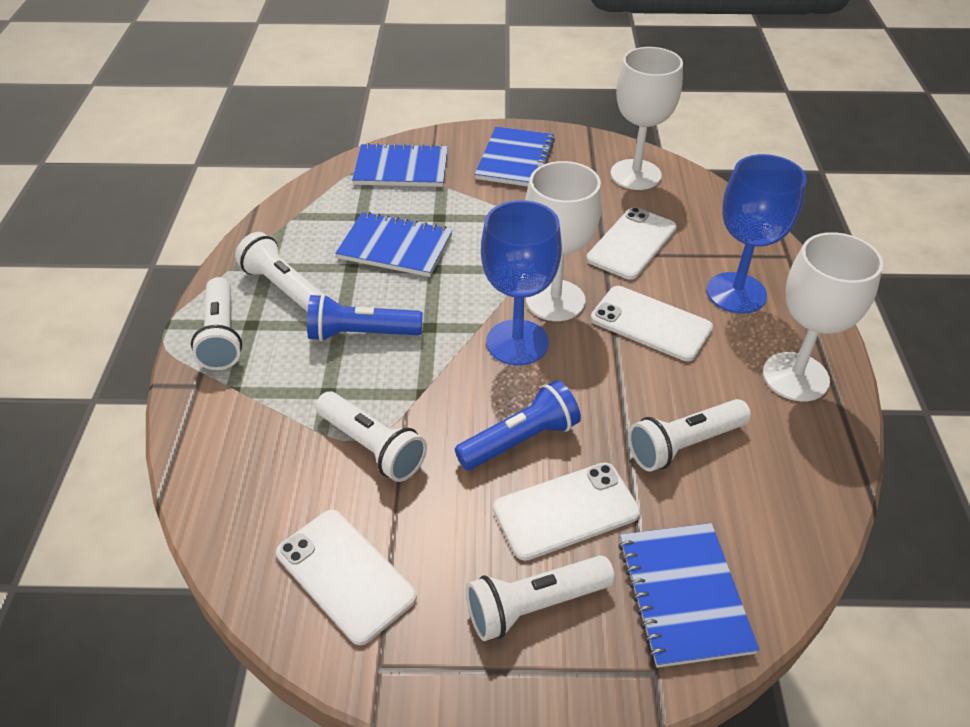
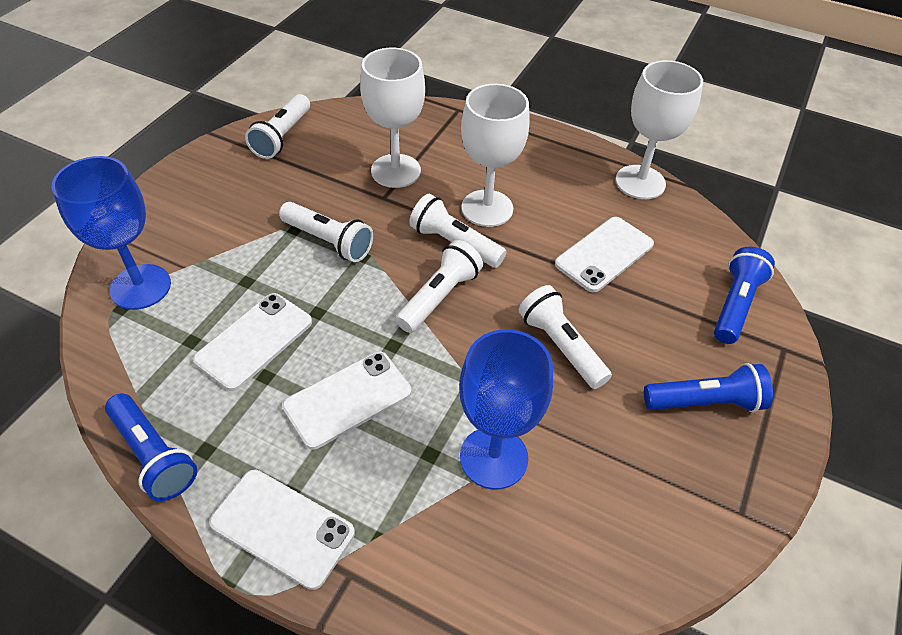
blue flashlight: [307,294,423,341] [455,380,581,470] = 2 -> [105,394,197,501] [644,363,773,412] [714,247,775,344] = 3
blue notebook: [335,212,453,277] [352,143,448,187] [475,127,555,187] [619,523,759,668] = 4 -> none = 0

